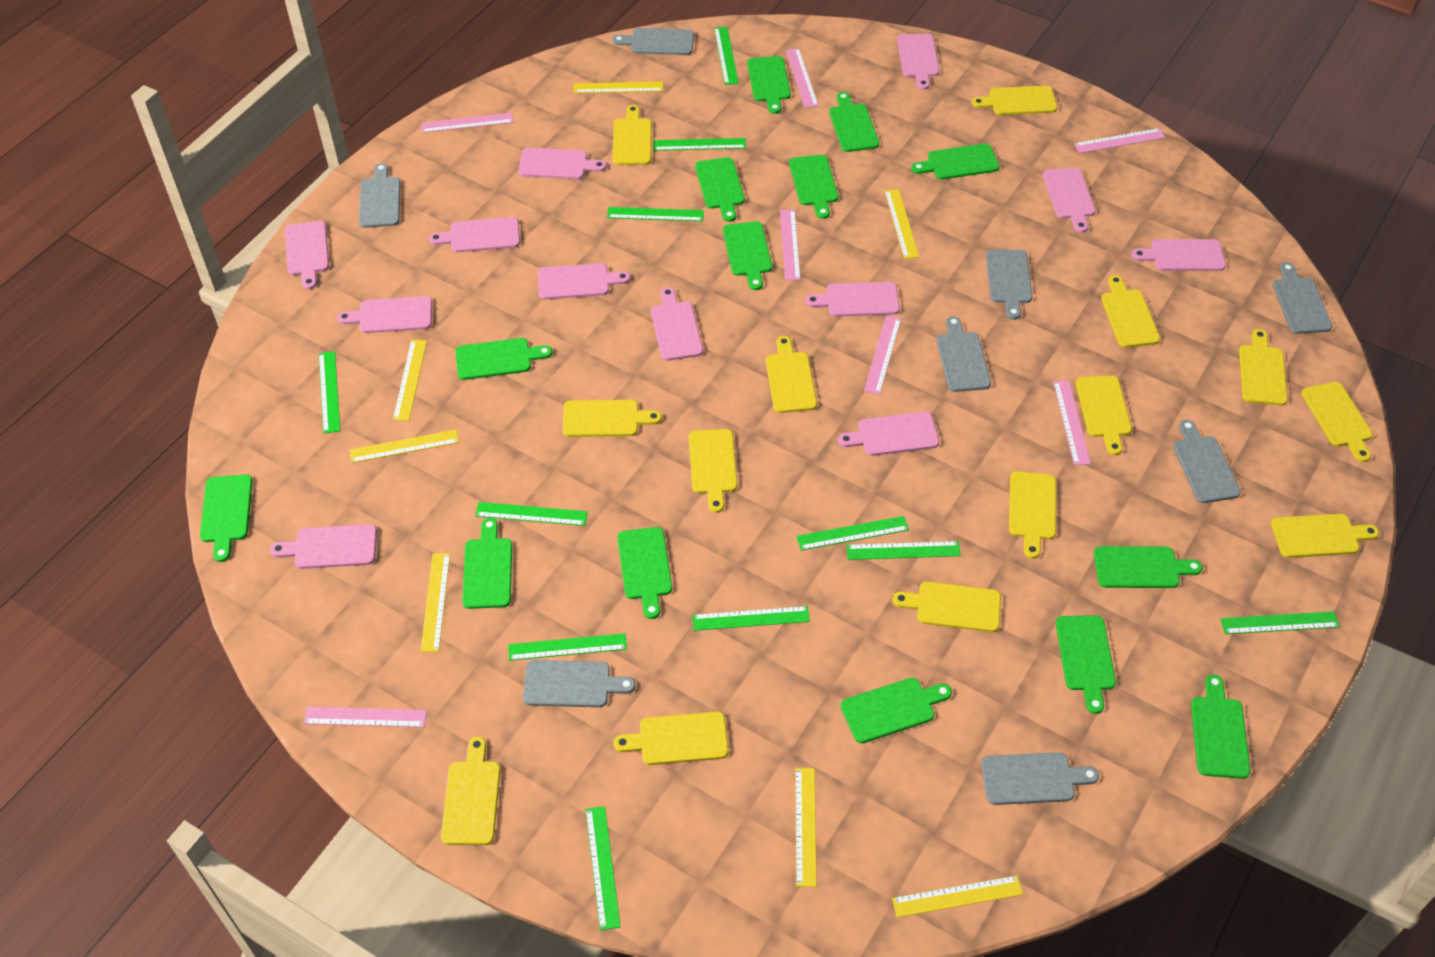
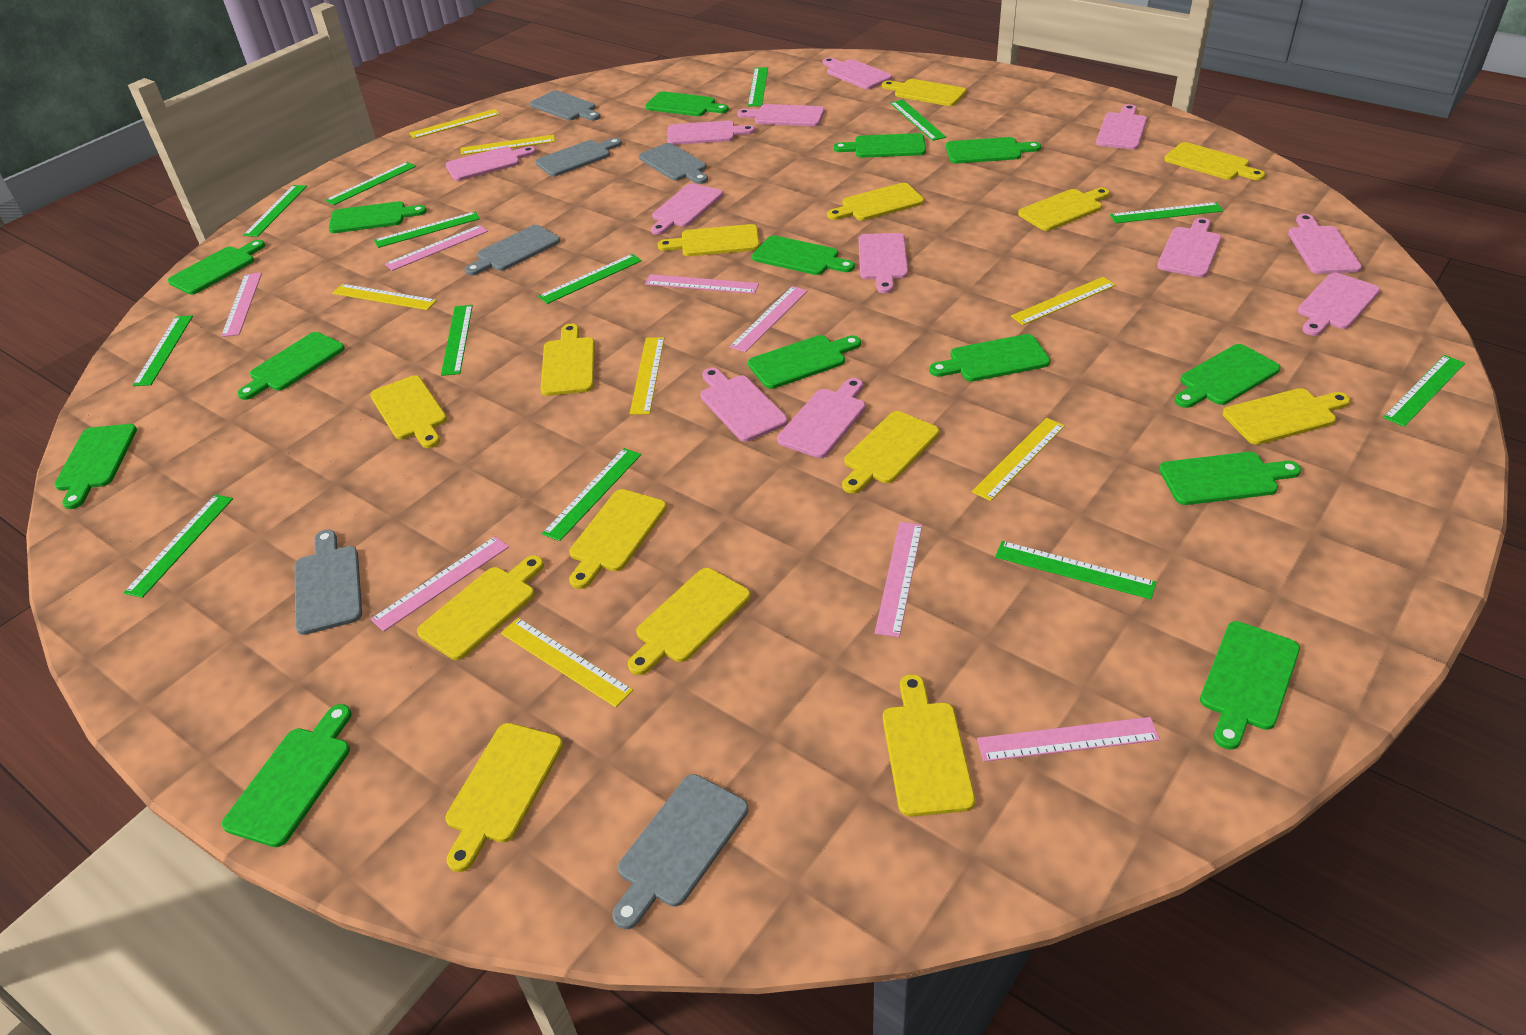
green ruler: [319,351,340,434] [475,502,588,526] [508,633,627,661] [586,806,621,930] [607,207,704,221] [653,138,746,151] [692,606,810,631] [714,27,739,85] [797,516,909,551] [846,541,961,560] [1220,611,1340,634] = 11 -> [123,495,233,598] [133,316,193,386] [244,185,307,237] [326,162,416,205] [374,212,480,248] [441,305,473,376] [538,254,642,304] [542,448,641,541] [748,67,768,106] [890,100,946,141] [995,541,1156,599] [1110,202,1223,223] [1383,355,1465,427] = 13
grey cutting board: [359,163,401,228] [523,660,636,707] [612,28,694,55] [937,316,991,392] [981,752,1099,805] [986,250,1033,320] [1173,420,1241,503] [1273,262,1332,334] = 8 -> [295,529,362,635] [465,225,560,275] [530,90,600,121] [535,138,622,176] [612,774,748,929] [639,143,708,184] = 6

